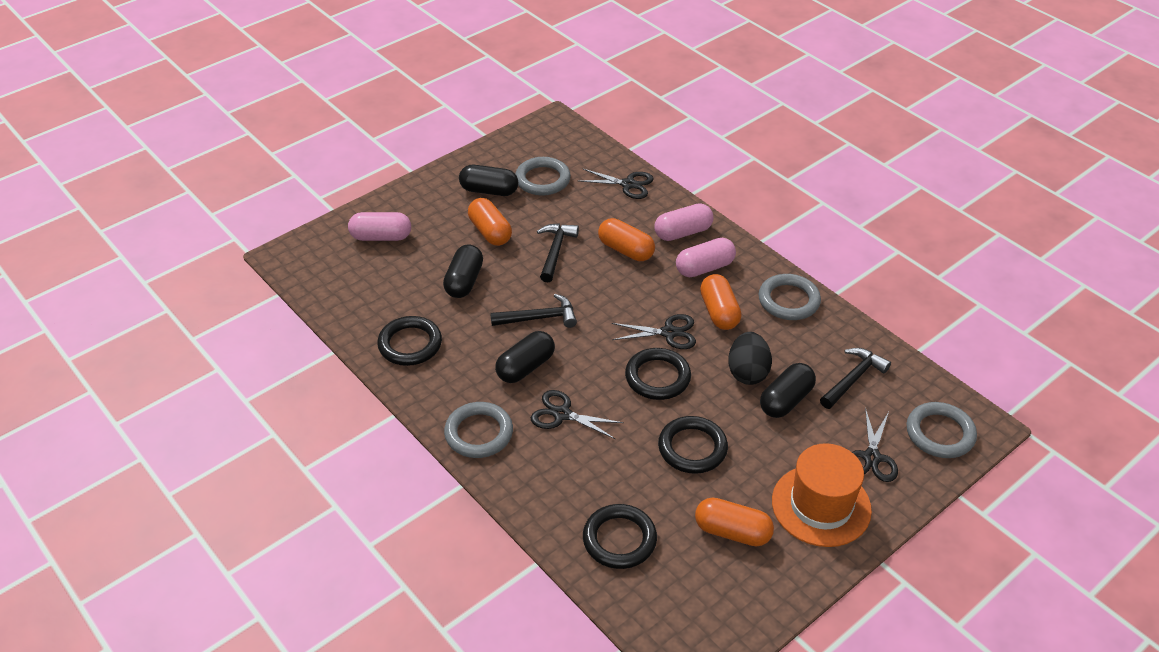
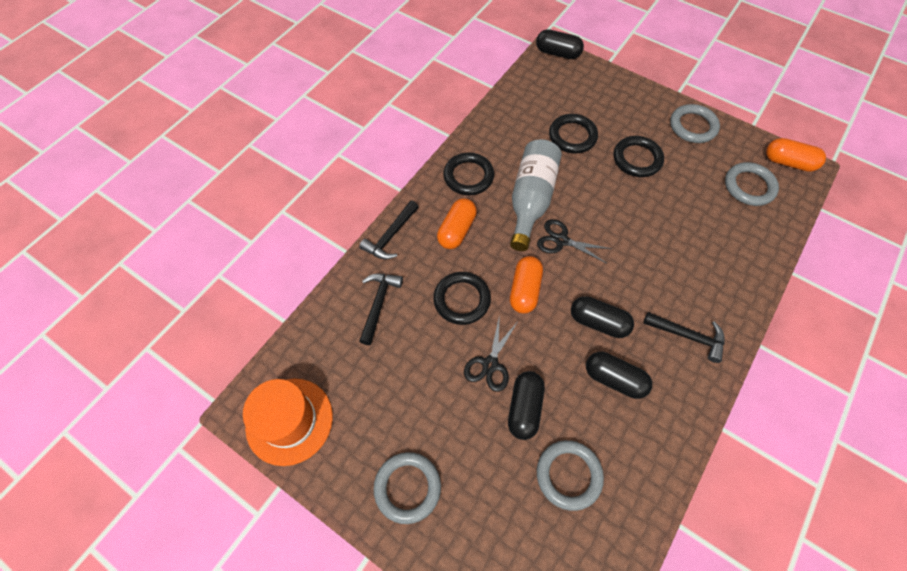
black egg: [728,332,772,385] = 1 -> none = 0
black scissors: [531,390,624,439] [579,169,654,199] [612,314,696,349] [852,407,898,482] = 4 -> [464,314,517,392] [537,219,612,263] = 2
grey bottle: none = 0 -> [510,139,562,251] = 1
orange capsule: [468,198,512,246] [598,218,655,261] [695,498,774,546] [700,274,742,330] = 4 -> [437,198,477,249] [510,256,543,313] [766,138,826,172] = 3
pink capsule: [348,212,411,241] [654,203,713,241] [676,238,736,277] = 3 -> none = 0

